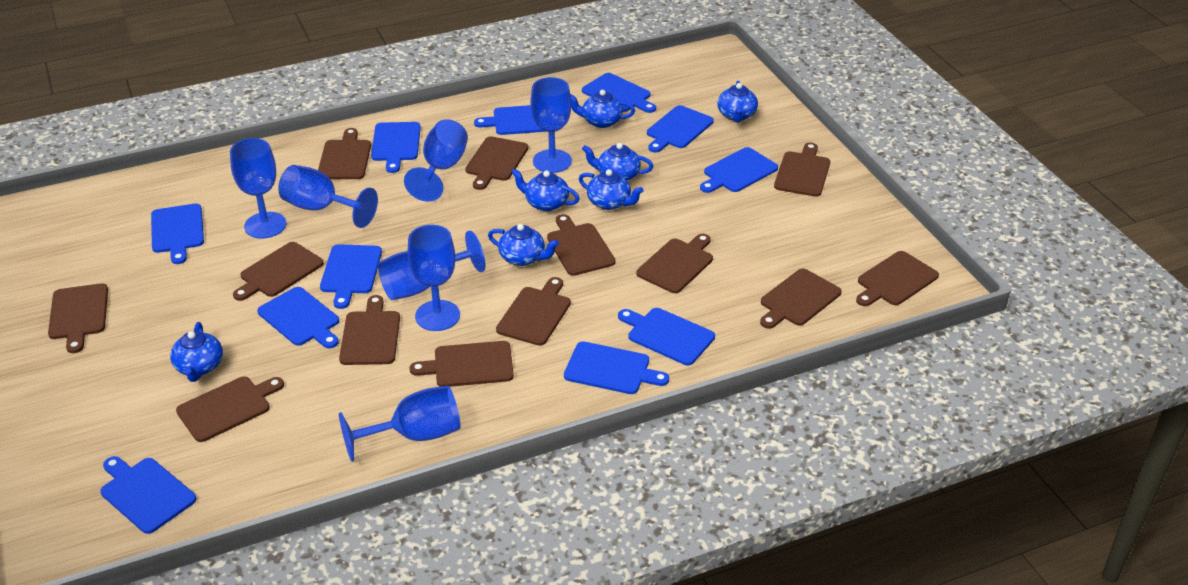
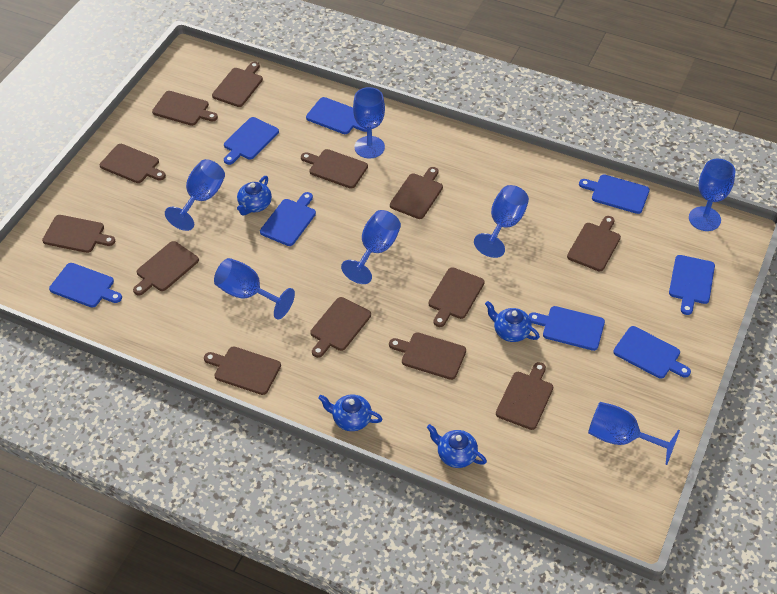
blue cutting board: [100,456,196,534] [151,203,204,264] [257,287,339,348] [320,244,382,309] [371,122,421,173] [474,105,548,135] [564,341,669,394] [582,73,656,113] [618,308,715,365] [647,105,714,153] [700,147,778,193] = 11 -> [49,263,122,308] [224,117,279,165] [260,192,316,246] [306,97,367,134] [528,306,605,351] [579,175,650,214] [613,326,691,379] [669,255,715,315] = 8
blue teapot: [170,322,223,382] [488,224,559,266] [511,168,580,211] [570,90,635,128] [579,169,643,210] [582,143,653,181] [717,81,758,122] = 7 -> [237,176,272,216] [318,394,382,431] [427,424,487,468] [485,301,540,342] = 4

